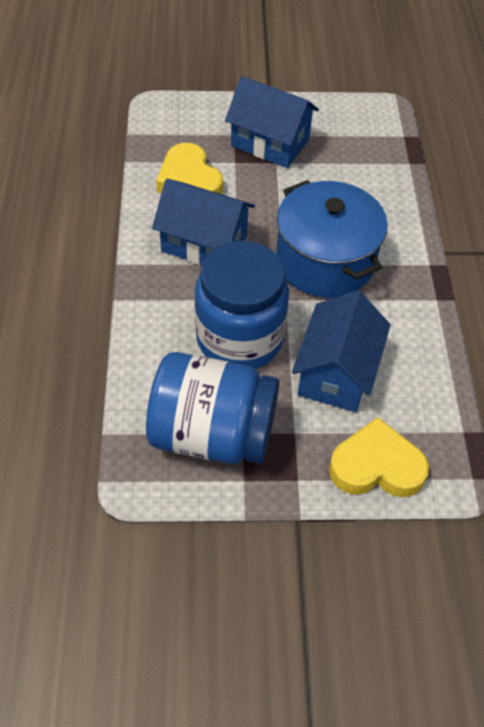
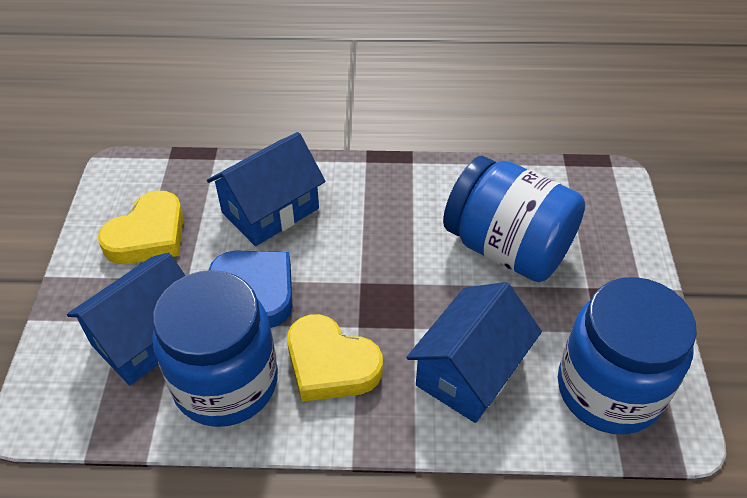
blue heart: none = 0 -> [209,250,293,328] = 1
blue jar: [146,352,279,464] [195,241,289,369] = 2 -> [152,270,278,427] [443,156,585,282] [558,277,697,435] = 3
blue pot: [276,180,388,298] = 1 -> none = 0

